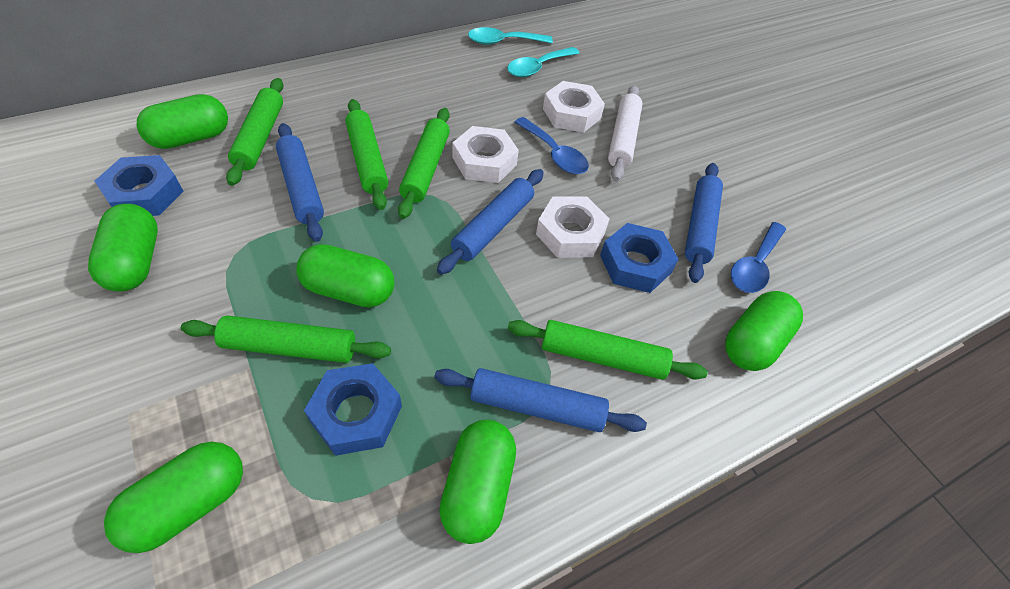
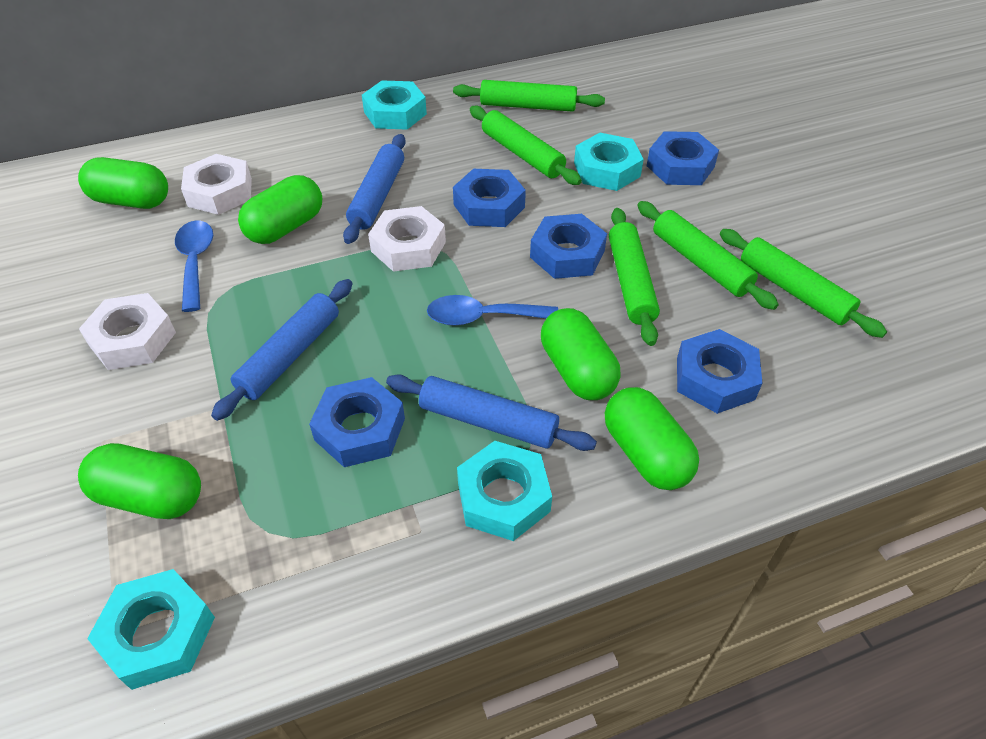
blue nut: [95,155,183,216] [304,363,402,456] [600,223,678,293] = 3 -> [309,377,405,467] [453,169,526,227] [530,214,607,279] [647,131,719,185] [677,329,762,414] = 5
blue rolling pin: [276,123,324,242] [434,368,647,432] [437,169,544,275] [685,163,723,283] = 4 -> [211,279,352,421] [343,134,406,244] [386,374,597,451] = 3
green capsule: [88,204,158,292] [104,442,243,553] [136,94,228,149] [296,244,394,307] [439,420,516,544] [725,291,803,371] = 6 -> [78,157,168,209] [78,443,201,519] [238,175,322,244] [541,308,621,400] [605,387,699,490] = 5
turquoise nut: none = 0 -> [87,569,215,690] [362,80,427,130] [457,441,552,541] [574,133,644,191] = 4
turquoise spoon: [468,27,553,45] [507,47,579,77] = 2 -> none = 0
white rolling pin: [608,85,643,181] = 1 -> none = 0

